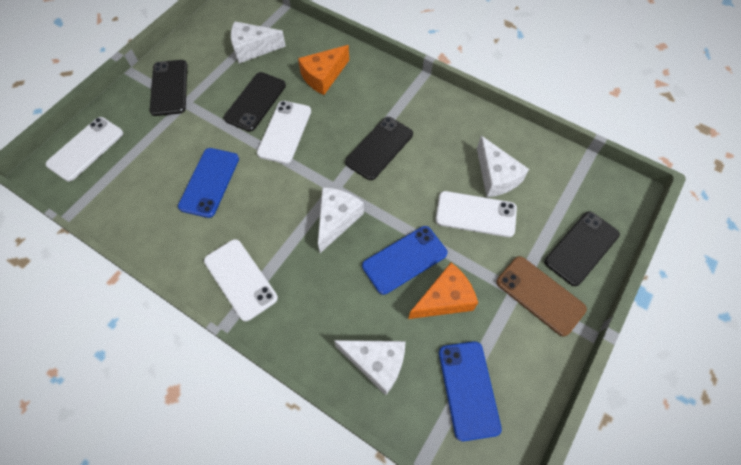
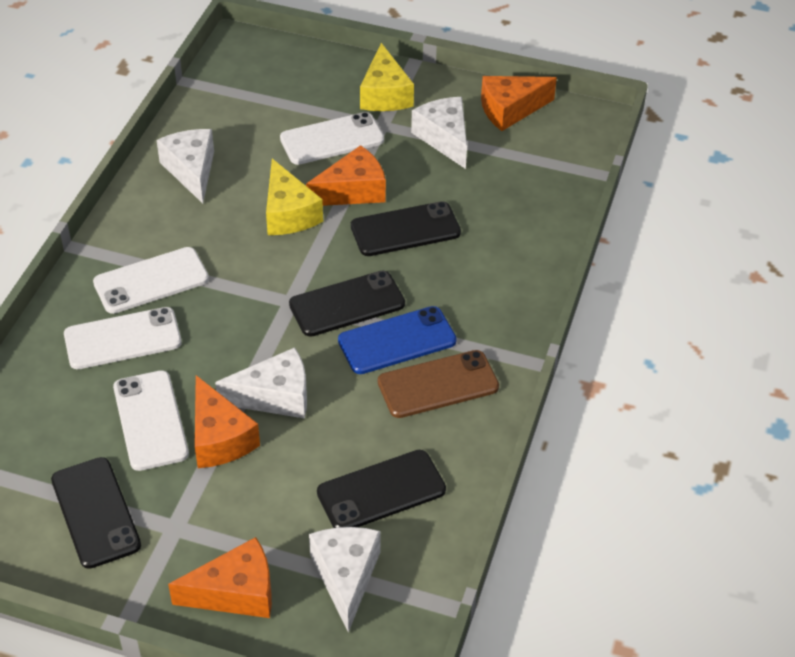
blue phone: [178,148,239,218] [362,226,448,295] [439,341,502,441] = 3 -> [338,306,457,374] = 1
orange cheese: [298,45,349,95] [408,263,478,319] = 2 -> [168,537,272,618] [195,375,260,468] [306,145,386,206] [481,76,557,131] = 4
yellow cheese: none = 0 -> [266,159,323,235] [360,43,414,111] = 2

